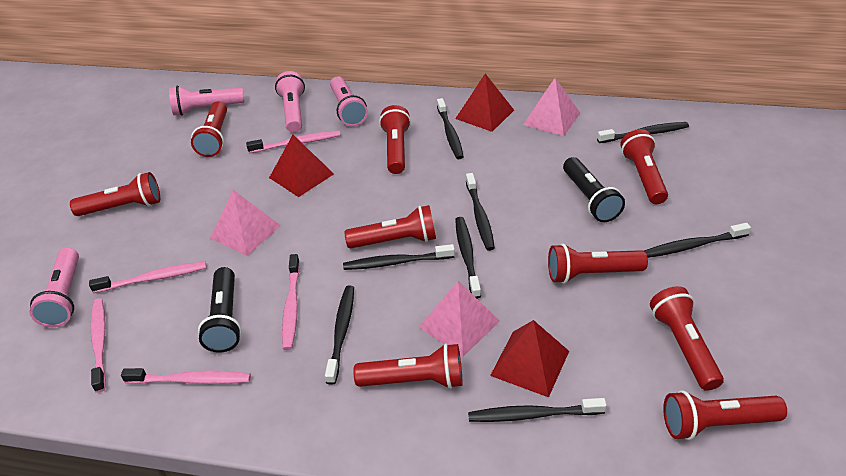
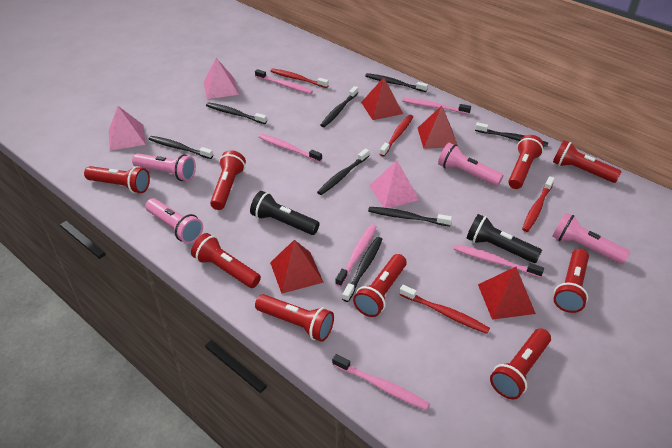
pink toothbrush: [89,261,207,293] [90,299,106,393] [121,368,251,384] [246,130,340,153] [282,254,300,350] = 5 -> [255,69,313,94] [259,134,322,162] [332,354,430,410] [335,224,376,287] [402,98,471,114] [454,244,544,278] = 6
red pyramid: [269,135,334,197] [455,74,514,132] [490,320,569,397] = 3 -> [270,240,324,294] [361,77,403,120] [418,106,458,149] [478,267,536,320] = 4
red toothbrush: none = 0 -> [270,68,329,88] [379,115,413,157] [399,285,490,334] [522,176,555,232] = 4

